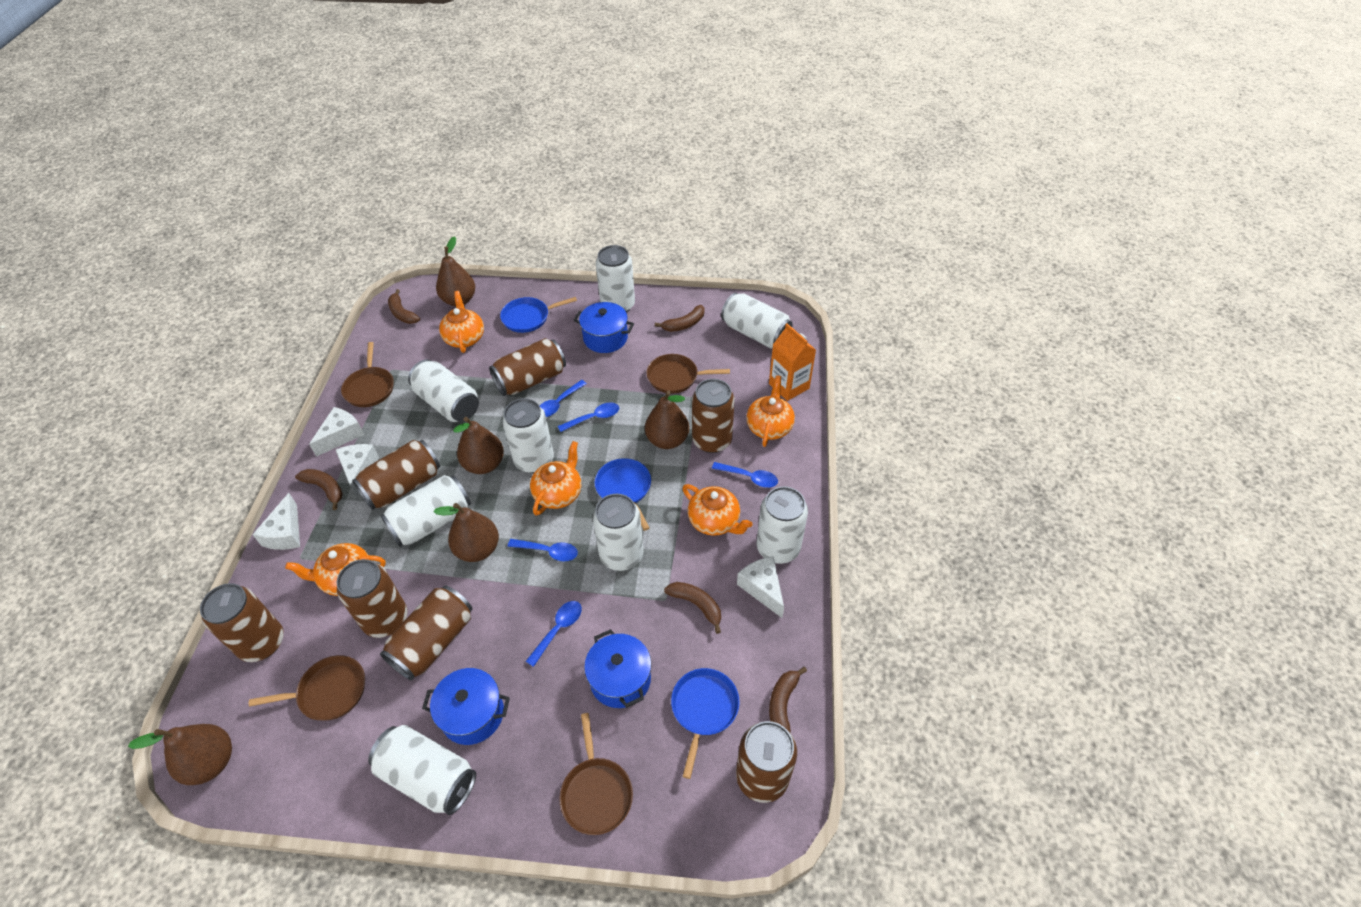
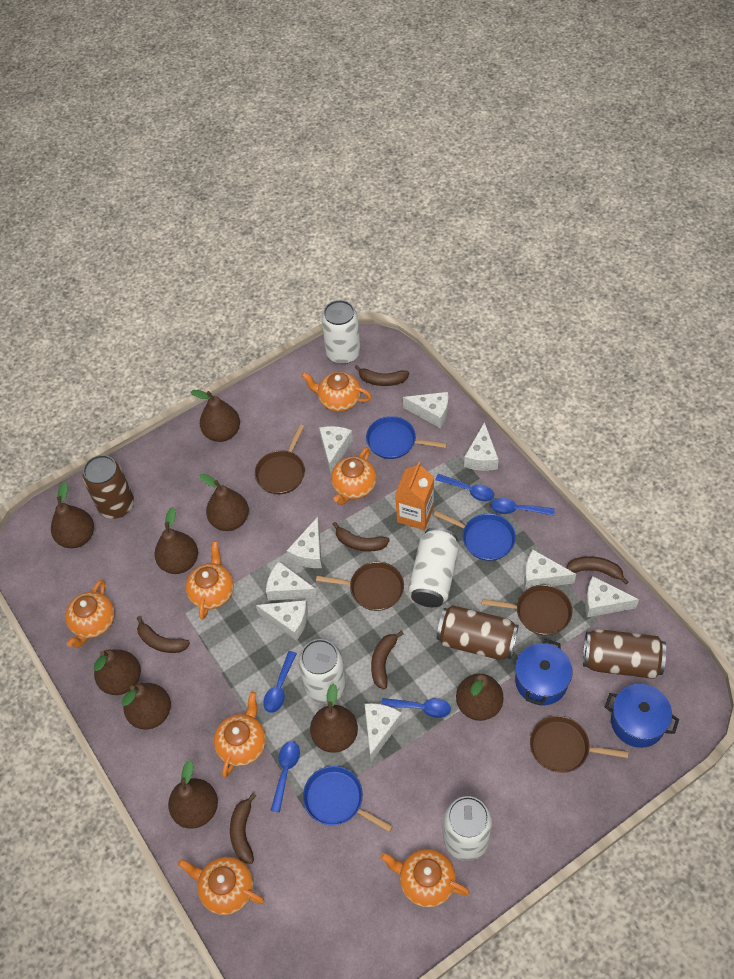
blue pot: [422,668,510,745] [574,302,634,353] [584,629,652,708] = 3 -> [515,639,573,706] [605,684,679,748] = 2
brown banana: [295,469,343,510] [388,289,420,324] [655,305,705,332] [664,582,721,634] [769,667,807,734] = 5 -> [137,616,190,653] [230,793,256,864] [333,522,390,552] [354,365,409,386] [371,631,404,689] [566,556,628,585] = 6
brown can: [200,583,284,662] [337,559,408,638] [352,440,440,510] [380,585,472,680] [489,338,566,396] [692,379,735,453] [736,721,797,803] = 7 -> [83,455,134,519] [437,605,519,660] [583,629,666,679] = 3
brown pear: [128,724,232,785] [434,503,499,562] [436,236,475,306] [453,417,504,474] [645,390,689,449] = 5 -> [51,482,94,548] [94,649,141,695] [122,683,171,729] [154,507,198,574] [168,760,218,829] [191,390,240,442] [200,474,249,531] [310,683,358,753] [456,674,503,721] = 9
orange teapot: [285,543,386,596] [439,291,484,353] [530,441,581,516] [682,484,752,536] [746,375,795,447] = 5 -> [65,580,115,648] [178,857,264,915] [186,541,234,620] [214,692,266,778] [301,372,372,412] [331,447,377,505] [380,849,470,908] = 7
white can: [368,725,476,815] [380,475,471,547] [408,360,479,422] [502,398,554,473] [593,494,643,571] [596,245,635,312] [721,293,793,349] [757,486,808,564] = 8 -> [298,639,346,704] [322,300,361,364] [408,528,459,607] [444,796,492,861] = 4
white cheese: [252,493,300,550] [309,407,364,457] [336,444,379,497] [737,556,784,618] = 4 -> [256,600,308,641] [266,562,318,601] [287,517,322,568] [319,426,353,474] [364,703,402,762] [403,392,448,428] [464,422,499,471] [524,550,576,590] [585,576,639,617] = 9

